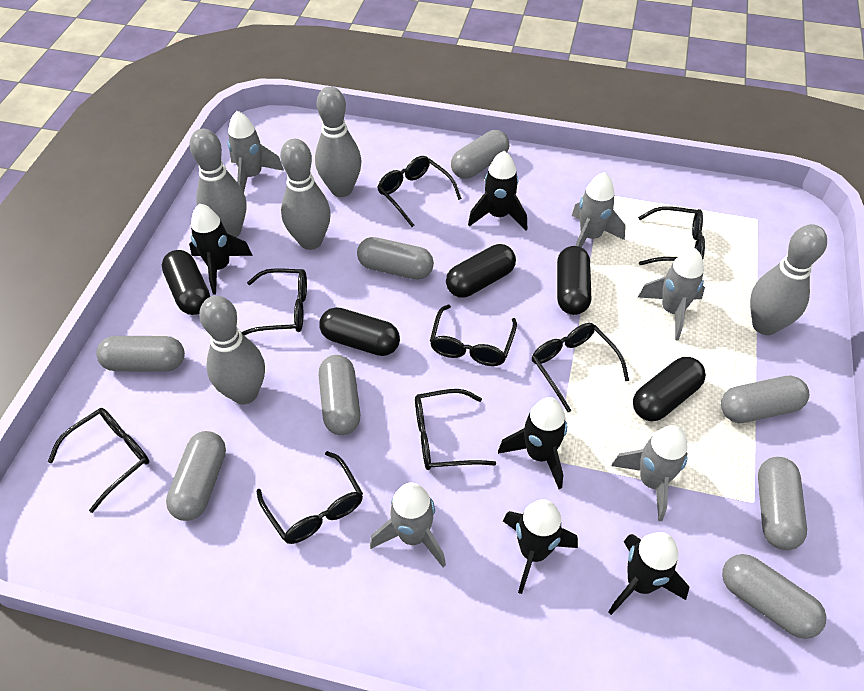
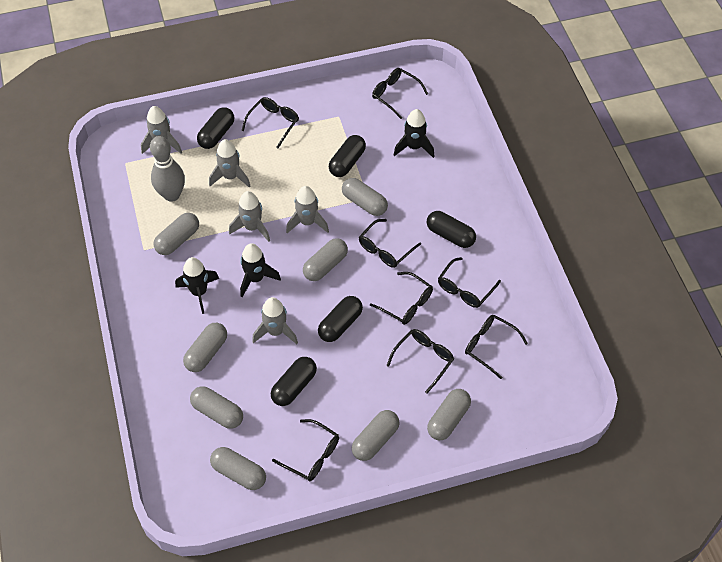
black rocket: [189,204,253,294] [468,151,527,231] [498,397,567,489] [503,499,578,594] [608,532,689,615] = 5 -> [175,257,219,314] [240,243,281,297] [394,109,435,158] = 3
grey bowling pin: [189,129,247,237] [199,296,265,404] [280,139,331,250] [315,86,361,197] [750,224,827,335] = 5 -> [150,136,185,202] = 1

